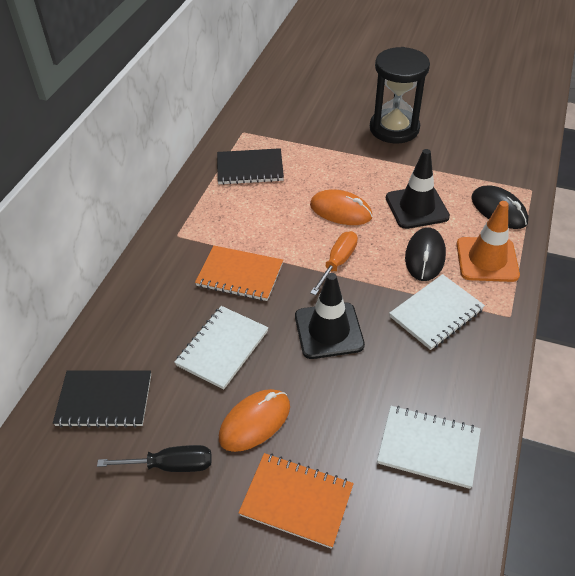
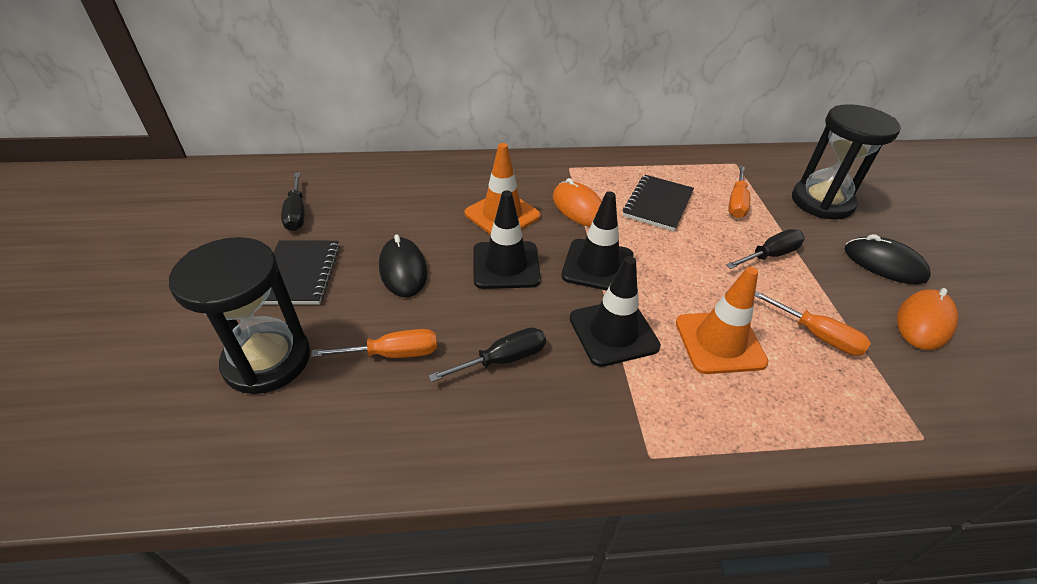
black hourglass: [370,47,430,143] = 1 -> [169,237,310,394] [792,104,901,220] = 2
black screwdriver: [97,445,212,472] = 1 -> [281,172,304,231] [428,327,546,382] [726,229,805,269] = 3
black traffic cone: [295,273,365,359] [386,149,450,229] = 2 -> [473,191,541,289] [561,192,634,291] [570,256,661,367] = 3
orange notebook: [195,246,283,301] [238,453,354,549] = 2 -> none = 0
orange screwdriver: [310,231,358,295] = 1 -> [311,329,437,358] [729,166,750,218] [755,291,871,356] = 3
orange traffic cone: [457,201,520,282] = 1 -> [465,143,541,235] [676,267,769,374] = 2
white notebook: [174,306,268,390] [377,406,481,489] [389,274,485,350] = 3 -> none = 0

